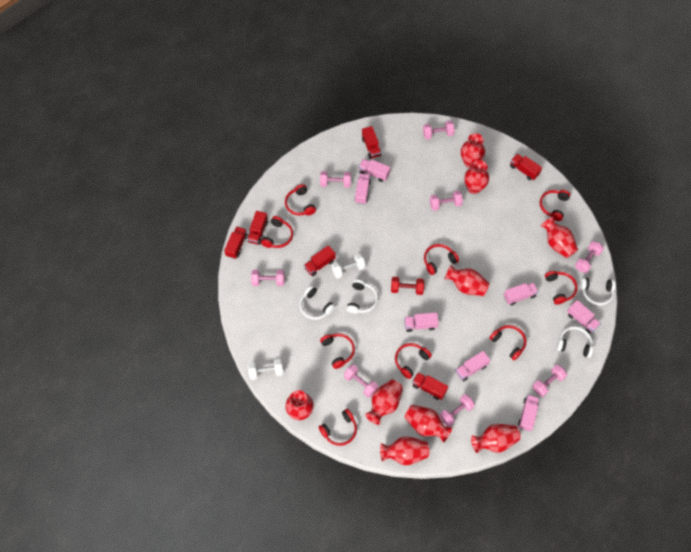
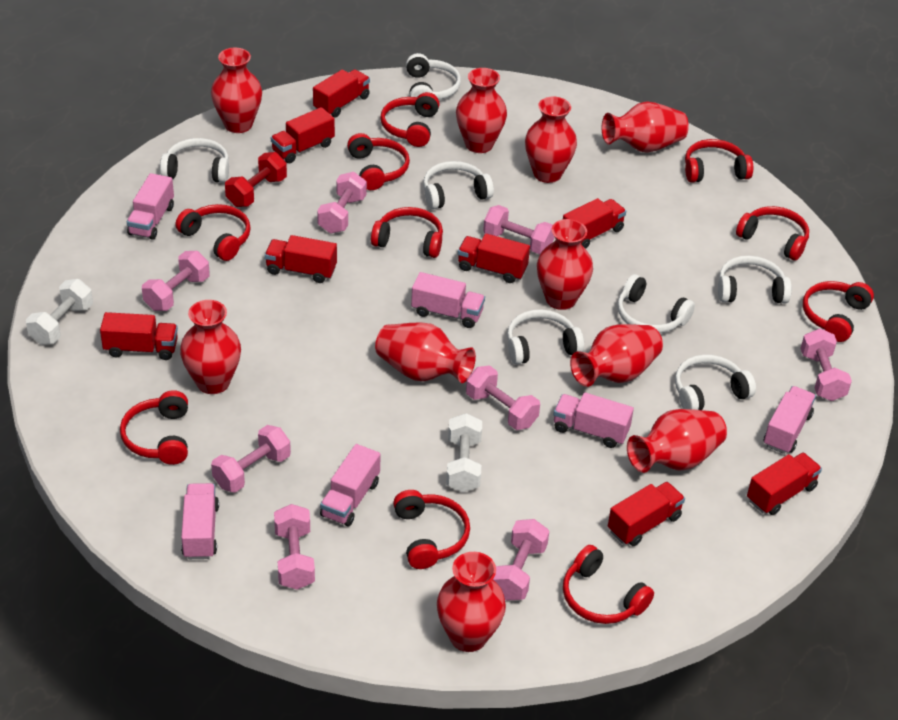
pink truck: [355,173,371,204] [359,159,390,182] [404,312,439,332] [455,351,490,382] [504,282,538,305] [518,395,539,431] [567,300,601,334] = 7 -> [127,173,174,240] [181,483,219,559] [320,444,381,526] [411,272,485,328] [553,393,634,448] [764,386,816,454] = 6
red headphones: [261,216,293,248] [285,184,316,215] [318,409,357,446] [320,333,355,369] [395,343,432,379] [424,244,459,275] [489,325,526,360] [540,190,570,221] [545,271,578,305] = 9 -> [120,390,188,465] [175,204,251,261] [347,133,410,190] [371,207,443,258] [380,92,440,147] [393,490,470,569] [563,545,654,624] [685,139,753,183] [736,206,809,261] [803,281,874,342] = 10
red truck: [224,226,248,259] [247,211,268,245] [304,245,336,276] [362,126,381,159] [412,372,448,400] [510,154,542,180] = 6 -> [100,312,178,360] [265,235,337,283] [271,107,335,163] [313,69,370,118] [458,233,530,283] [563,198,626,249] [608,482,685,546] [747,453,822,515] = 8
red vase: [285,390,314,420] [365,380,403,425] [380,436,429,465] [405,405,452,443] [444,265,490,296] [461,133,485,168] [464,160,489,194] [471,424,520,453] [541,217,578,258] = 9 -> [180,300,241,394] [211,48,262,133] [375,322,476,383] [437,552,506,652] [456,68,507,153] [525,96,577,183] [537,219,593,310] [570,324,663,387] [602,101,689,153] [627,409,727,473] = 10
white headphones: [299,286,335,320] [346,280,378,314] [557,326,593,358] [580,278,616,305] = 4 -> [160,138,229,183] [406,53,461,100] [423,161,494,209] [507,309,584,365] [617,274,695,333] [675,355,756,410] [718,256,792,303] = 7

